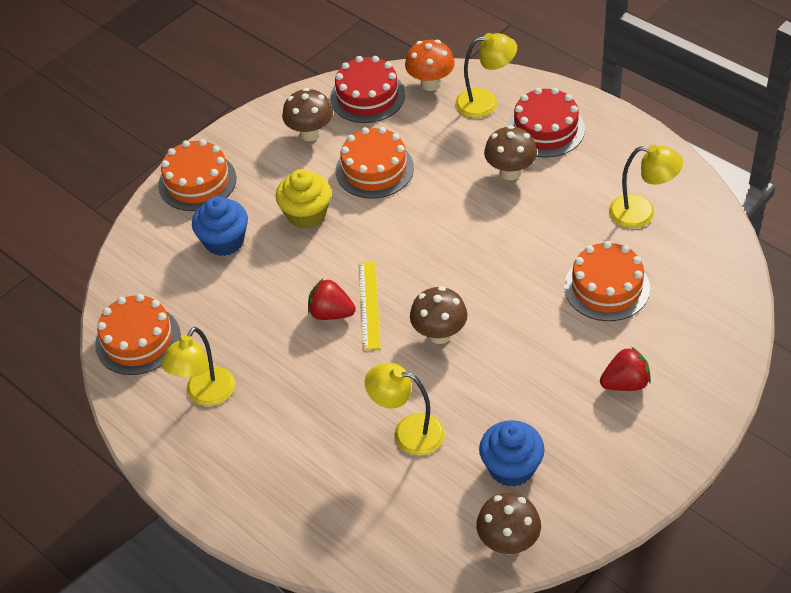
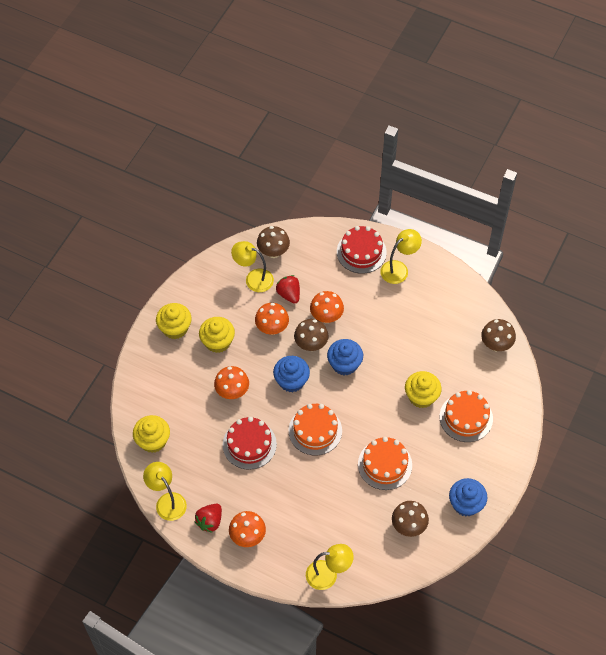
blue cupcake: [192,196,248,256] [479,420,545,487] = 2 -> [273,356,310,392] [327,339,363,375] [449,478,488,516] = 3
orange cake: [95,294,181,375] [158,139,236,211] [336,127,414,199] [564,241,650,321] = 4 -> [289,404,342,455] [358,437,412,490] [440,390,493,442] = 3
orange mushroom: [405,40,455,91] = 1 -> [214,366,249,399] [229,511,266,547] [255,303,289,335] [310,291,344,323] = 4
yellow cupcake: [276,169,331,229] = 1 -> [133,415,170,453] [156,303,192,339] [199,317,235,353] [405,371,441,408] = 4
yellow ruler: [359,262,381,350] = 1 -> none = 0

